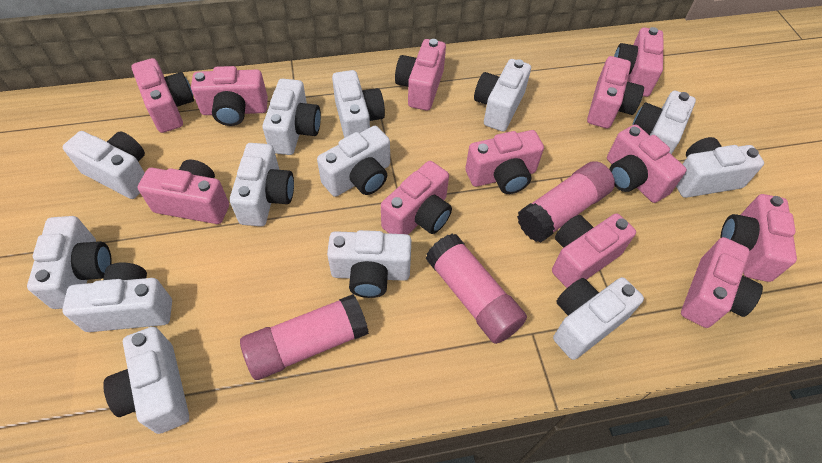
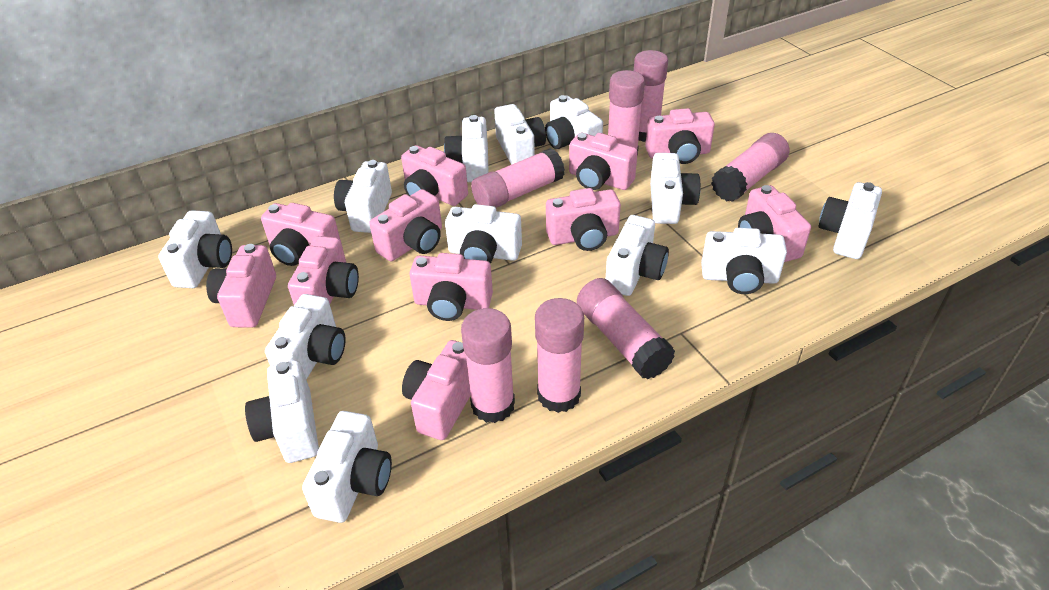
pink camera: [132,58,194,133] [138,160,229,224] [191,66,268,126] [381,161,452,235] [395,39,446,111] [465,130,544,194] [552,213,636,288] [587,56,644,128] [607,124,687,203] [614,27,663,97] [681,237,763,328] [721,194,797,282] = 12 -> [206,244,276,328] [261,203,340,266] [288,236,359,305] [369,189,442,261] [401,145,468,206] [402,340,471,440] [409,253,493,321] [546,188,621,251] [569,133,638,190] [645,108,715,164] [738,185,811,262] = 11
pink glue stick: [240,294,369,380] [426,233,527,344] [517,161,615,242] = 3 -> [461,308,515,423] [471,148,565,208] [535,298,584,413] [577,278,675,379] [608,70,645,155] [634,50,668,142] [711,133,790,202] = 7

